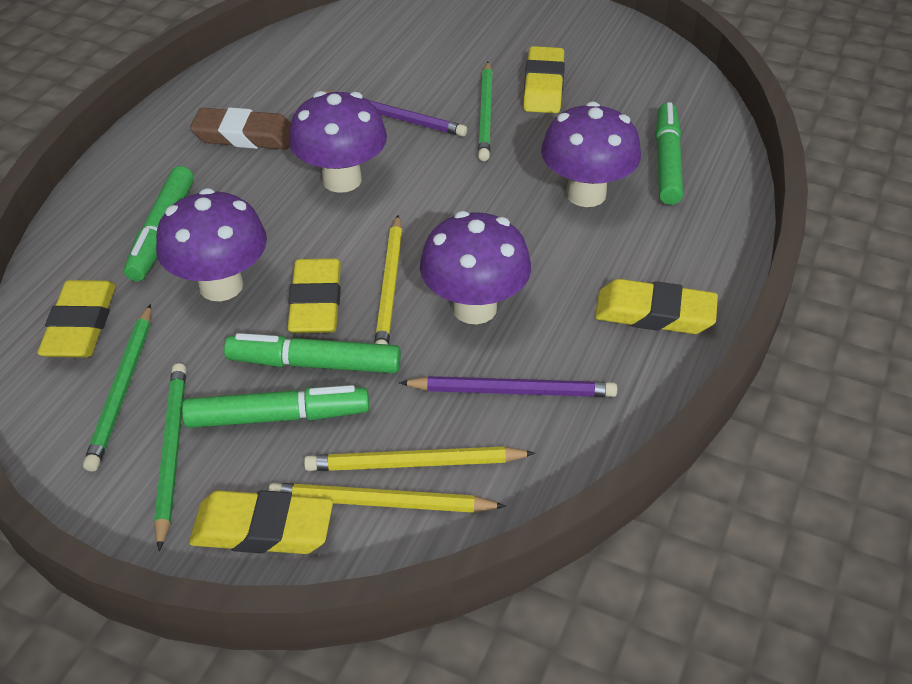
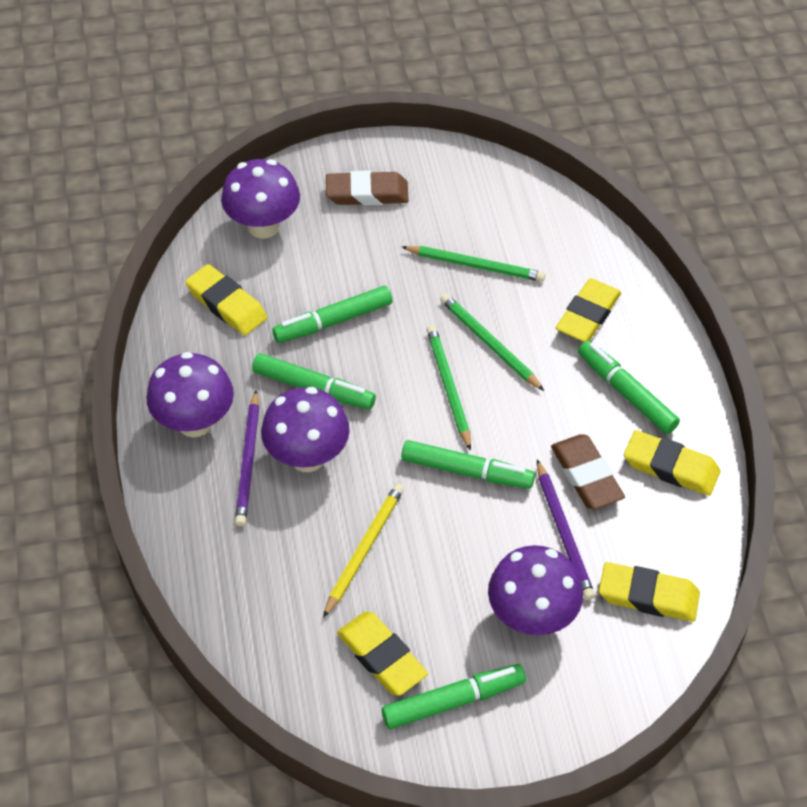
brown eraser: [190,107,291,150] = 1 -> [326,171,409,206] [551,434,625,509] = 2
green marker: [124,166,194,281] [182,385,369,428] [224,333,401,373] [655,102,683,205] = 4 -> [252,353,376,410] [272,286,392,343] [382,664,526,729] [401,440,535,489] [578,340,680,434] = 5
yellow pencil: [268,483,506,513] [304,446,535,471] [374,215,402,345] = 3 -> [323,483,404,618] = 1

